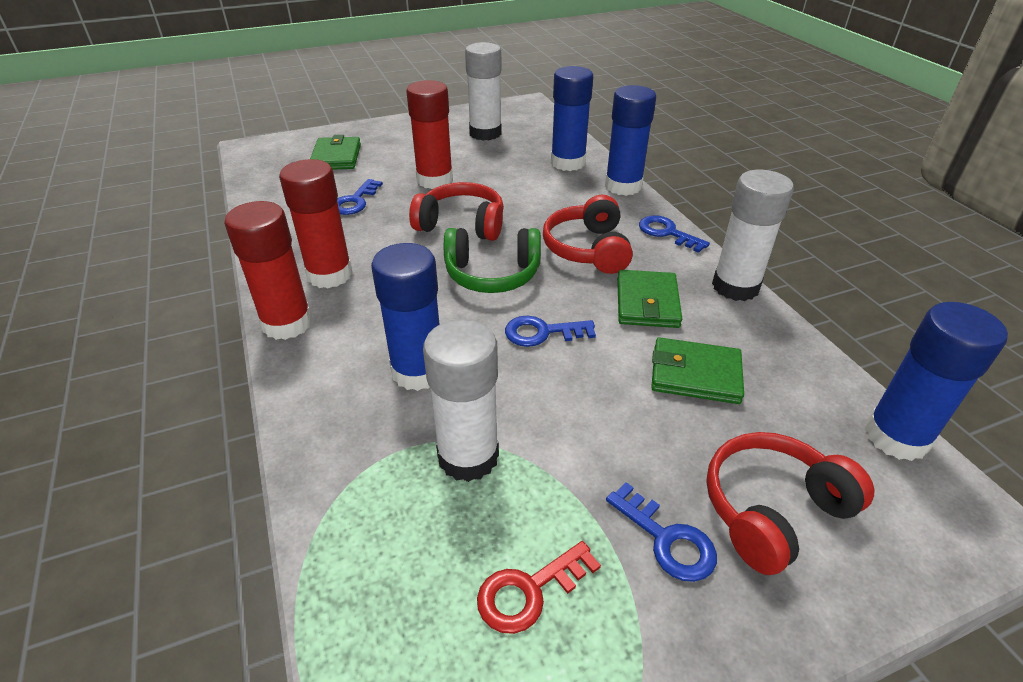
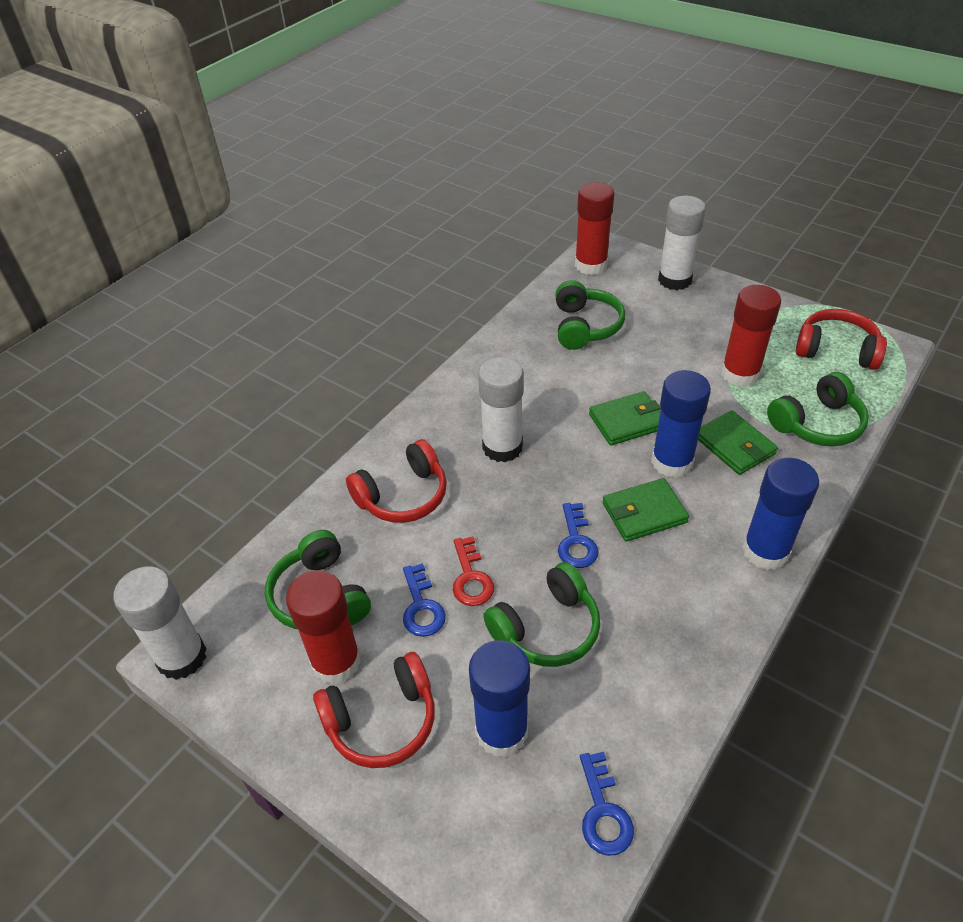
blue glue stick: [371,243,440,391] [551,66,593,171] [605,85,656,196] [864,302,1008,461] = 4 -> [469,640,530,757] [651,370,711,478] [742,458,819,570] = 3
blue key: [337,179,383,215] [505,316,596,347] [606,482,717,582] [639,216,710,253] = 4 -> [403,563,446,637] [558,503,599,568] [580,752,634,856] = 3
green headphones: [444,228,541,293] = 1 -> [265,530,371,629] [483,562,600,667] [555,280,625,350] [767,372,869,446] = 4

